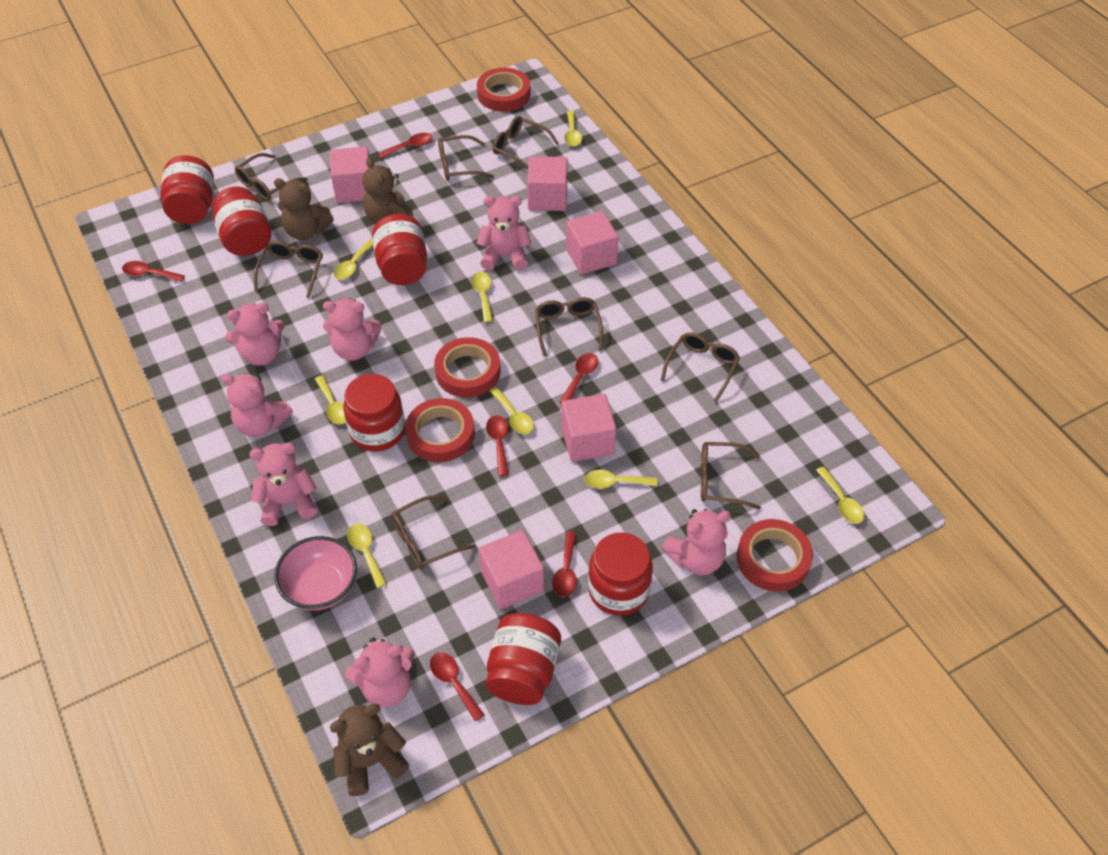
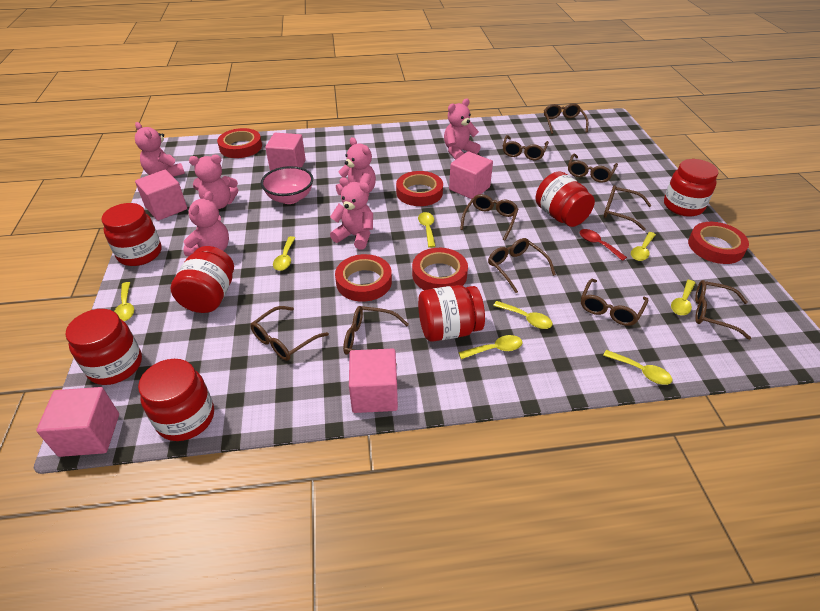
brown glasses: [235,153,308,200] [254,241,323,298] [391,496,476,569] [438,135,494,181] [492,116,559,170] [535,297,603,357] [661,332,740,403] [701,442,761,510] = 8 -> [250,306,329,361] [343,306,409,366] [460,194,519,240] [488,238,556,293] [503,135,549,160] [544,103,589,134] [568,154,618,183] [581,279,648,326] [603,185,652,231] [695,280,751,340] = 10
brown teddy bear: [274,178,334,240] [330,704,409,796] [362,157,413,224] = 3 -> none = 0
pink teddy bear: [221,373,293,437] [225,303,285,366] [249,443,317,526] [323,298,381,361] [345,638,415,707] [476,196,532,270] [661,509,731,575] = 7 -> [135,122,185,177] [183,191,229,256] [189,155,238,209] [330,177,373,250] [336,137,376,196] [444,98,481,160] = 6
red jar: [160,155,214,224] [212,186,271,256] [343,374,405,451] [372,214,427,285] [486,613,561,705] [588,533,653,616] = 6 -> [65,309,142,385] [101,203,162,266] [138,359,214,441] [170,246,234,313] [418,285,485,342] [536,171,595,227] [664,159,719,217] = 7
red spoon: [122,261,185,282] [378,133,432,159] [430,652,485,721] [486,415,509,476] [552,531,577,597] [560,353,598,404] = 6 -> [580,229,627,261] = 1
red tape: [405,398,475,462] [434,337,501,398] [477,68,531,112] [737,519,813,592] = 4 -> [217,128,262,158] [335,254,392,302] [396,171,443,206] [412,248,468,290] [688,222,749,264] = 5

